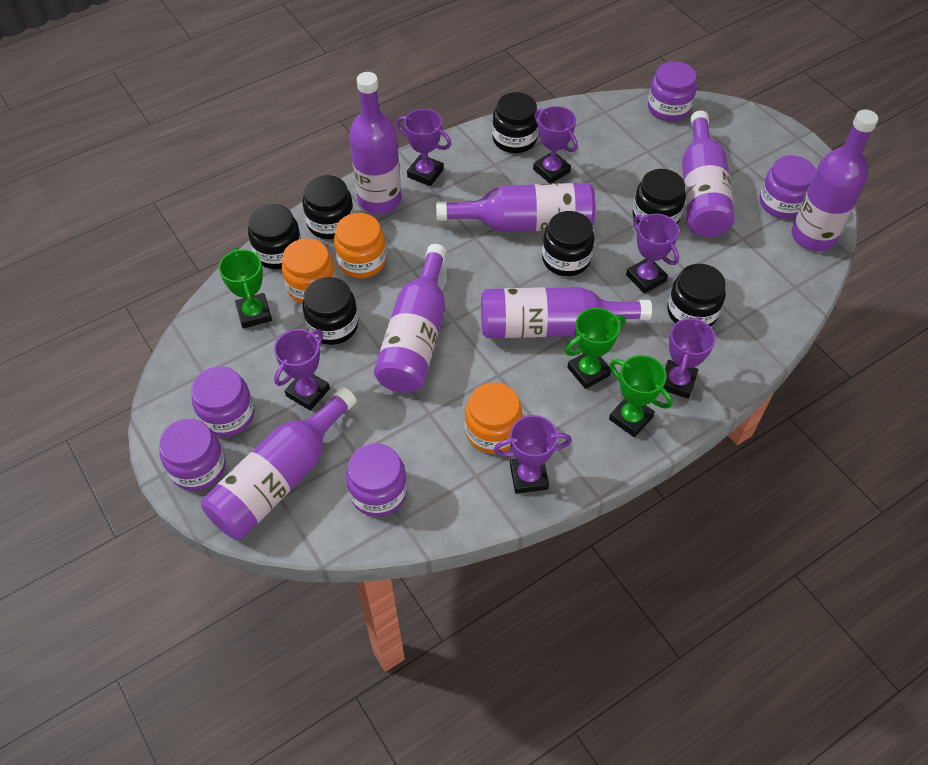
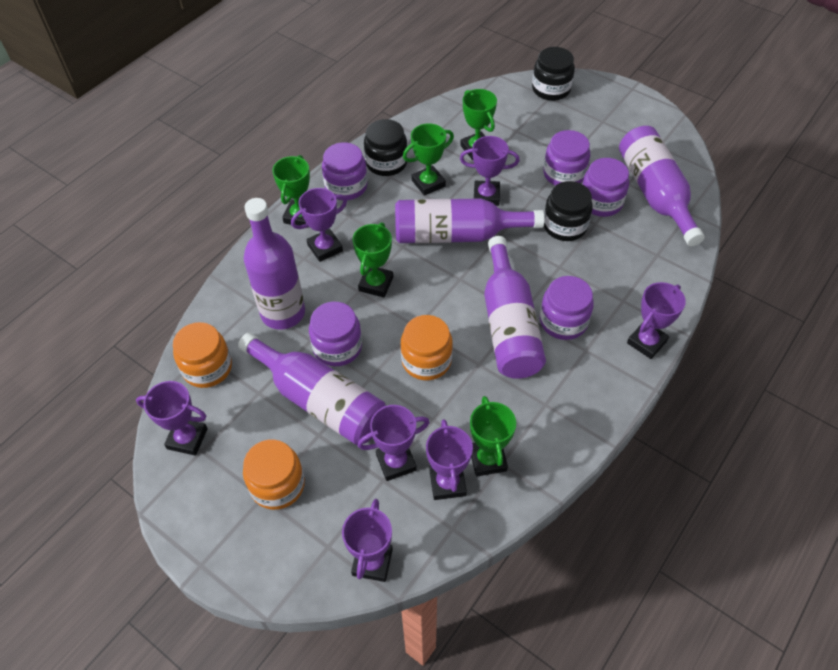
black jar: [248,204,301,269] [302,277,358,345] [303,175,354,239] [492,92,538,153] [542,211,594,276] [632,169,686,224] [667,264,726,327] = 7 -> [364,119,408,176] [532,47,575,101] [544,181,593,241] = 3
green trophy: [219,248,272,329] [565,308,625,389] [609,355,673,437] = 3 -> [272,155,310,228] [352,222,393,297] [403,123,454,196] [460,89,497,160] [470,396,516,477] = 5
purple bottle: [202,387,357,539] [349,72,401,214] [374,244,447,393] [436,183,595,232] [481,287,652,338] [682,111,735,237] [792,110,878,251] = 7 -> [238,333,386,445] [244,198,305,330] [395,198,545,243] [484,236,546,379] [619,126,705,246] = 5
purple trophy: [274,329,330,411] [396,109,451,186] [494,415,571,494] [533,106,578,184] [626,214,679,294] [663,316,716,399] = 6 -> [136,381,208,456] [291,188,347,262] [342,499,393,582] [358,405,430,481] [426,419,473,500] [460,136,520,206] [627,282,686,359] = 7

